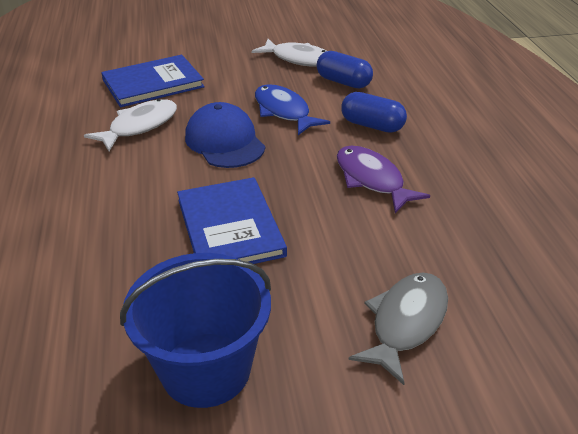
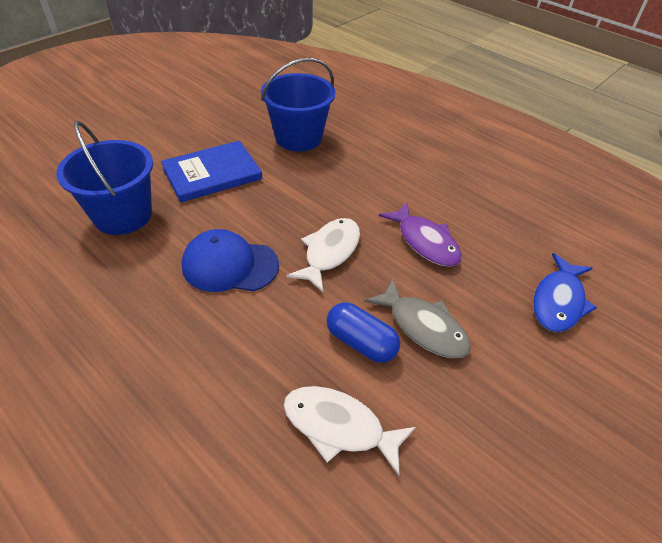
blue book: [101,55,204,107] [177,177,287,264] = 2 -> [161,141,262,202] = 1
blue bucket: [120,253,271,408] = 1 -> [56,121,153,235] [261,58,335,152] = 2
blue capsule: [317,51,373,89] [341,92,407,133] = 2 -> [327,302,400,363] = 1

